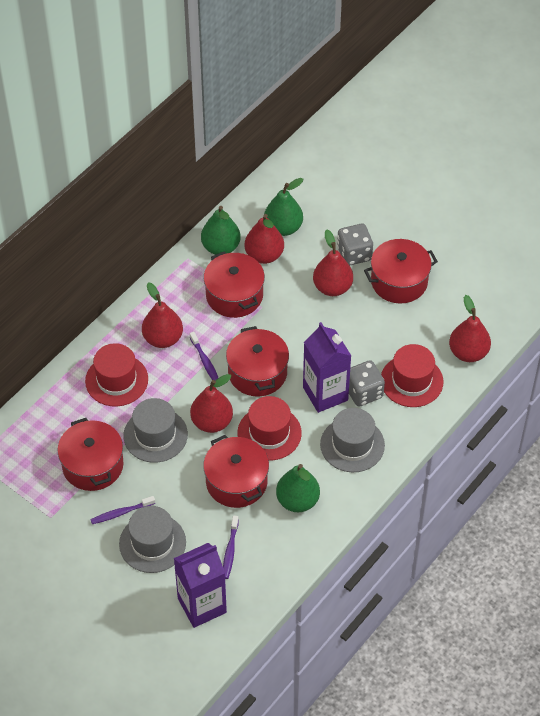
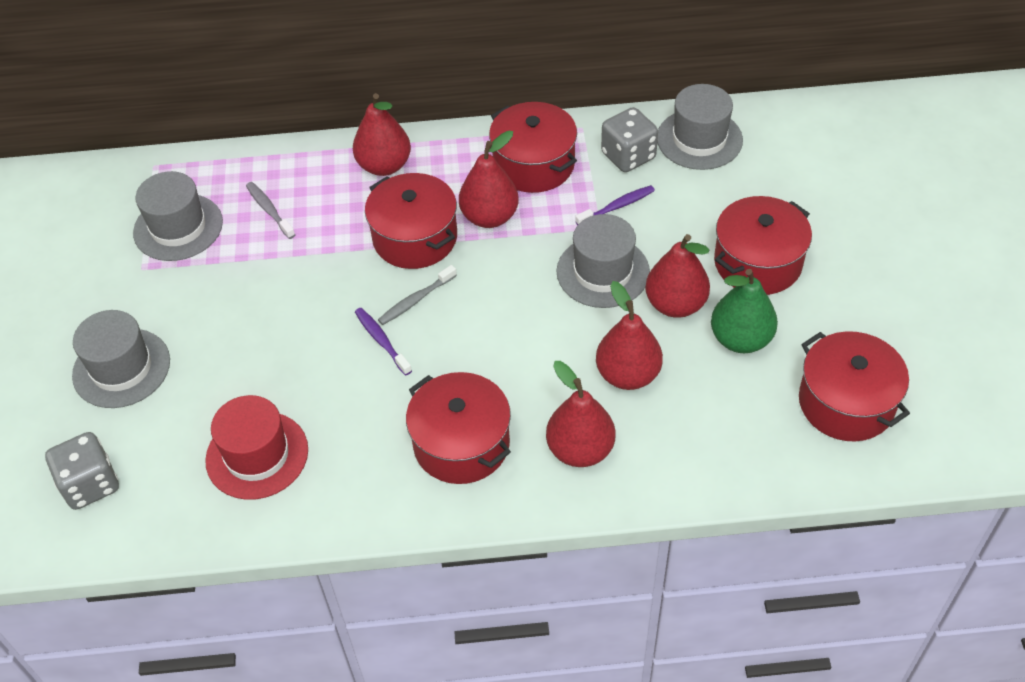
green pear: [201,206,241,255] [264,178,303,236] [276,464,320,512] = 3 -> [711,269,778,353] = 1
grey hat: [119,506,186,573] [123,398,188,463] [320,408,385,472] = 3 -> [72,310,170,408] [133,171,223,261] [556,214,650,308] [657,84,743,170] = 4
grey toothbrush: none = 0 -> [246,182,295,239] [378,265,457,325] = 2
purple carton: [174,543,227,628] [303,322,351,413] = 2 -> none = 0
purple toothbrush: [90,496,155,524] [190,332,218,381] [223,515,239,579] = 3 -> [355,308,412,376] [575,185,655,225] = 2
red hat: [85,343,148,407] [237,396,302,461] [381,344,443,407] = 3 -> [205,395,308,500] = 1

